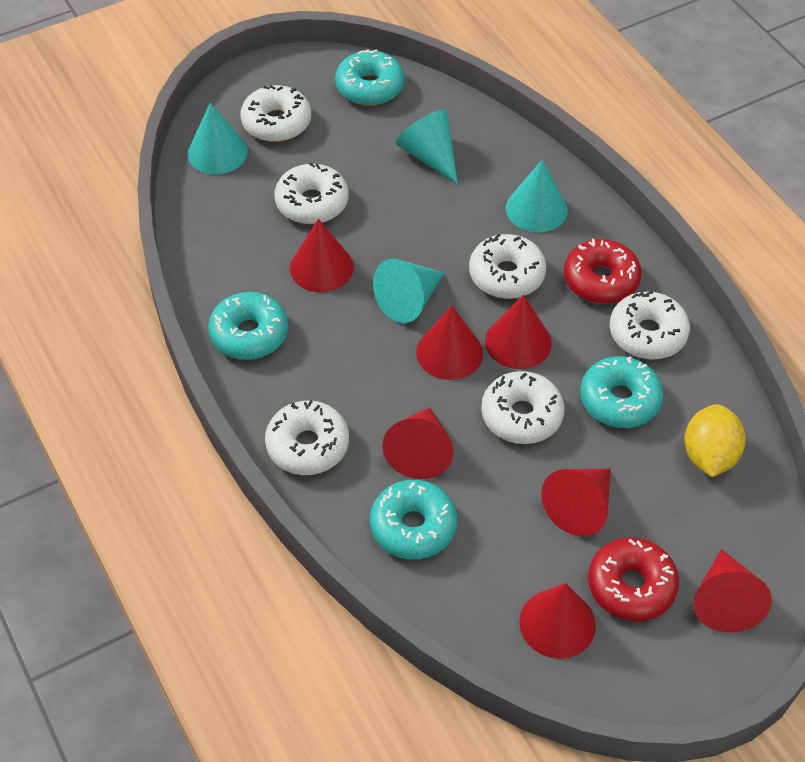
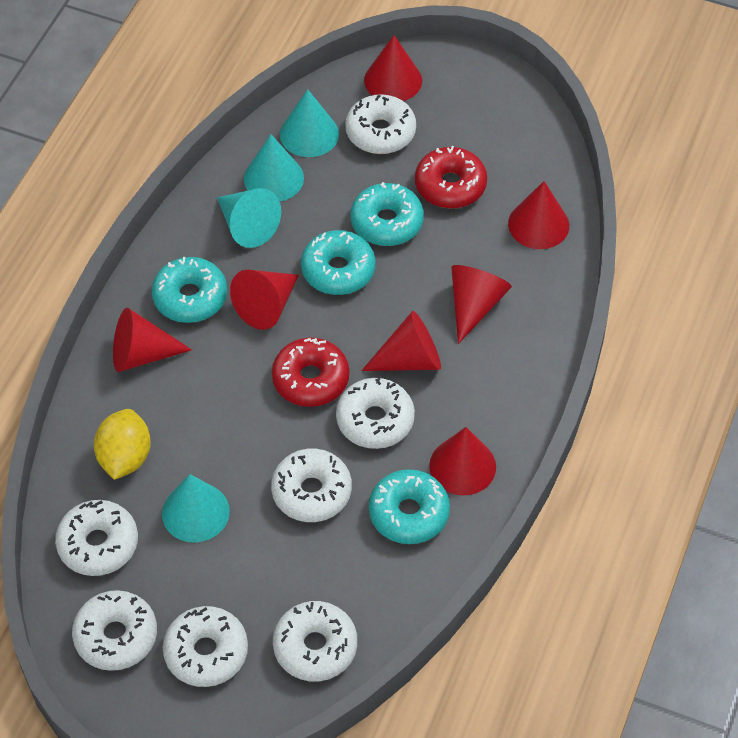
white donut: [240,85,311,142] [265,400,349,475] [275,163,349,224] [469,234,546,299] [481,371,565,444] [610,291,690,360] = 6 -> [55,500,138,576] [72,590,157,671] [163,606,248,687] [271,448,352,522] [273,601,357,681] [336,377,415,449] [345,94,416,154] = 7

